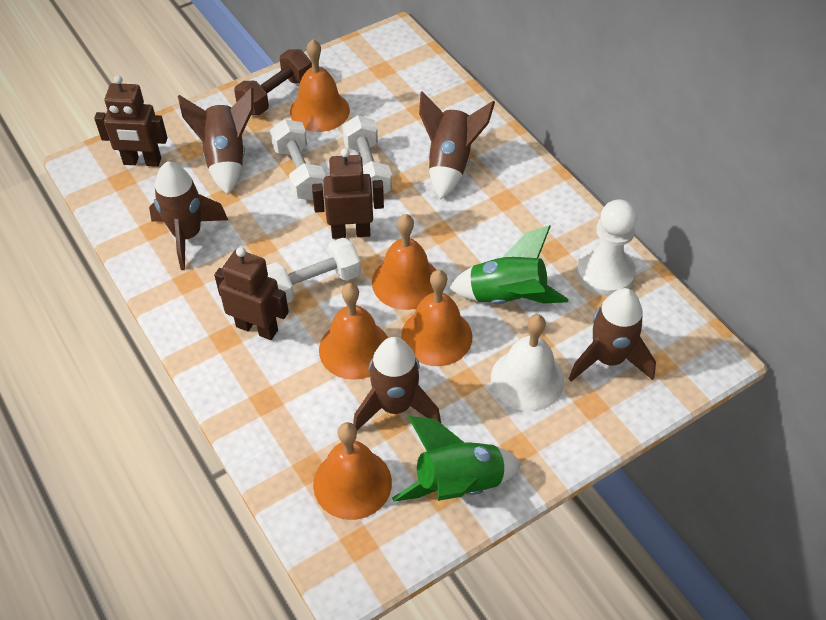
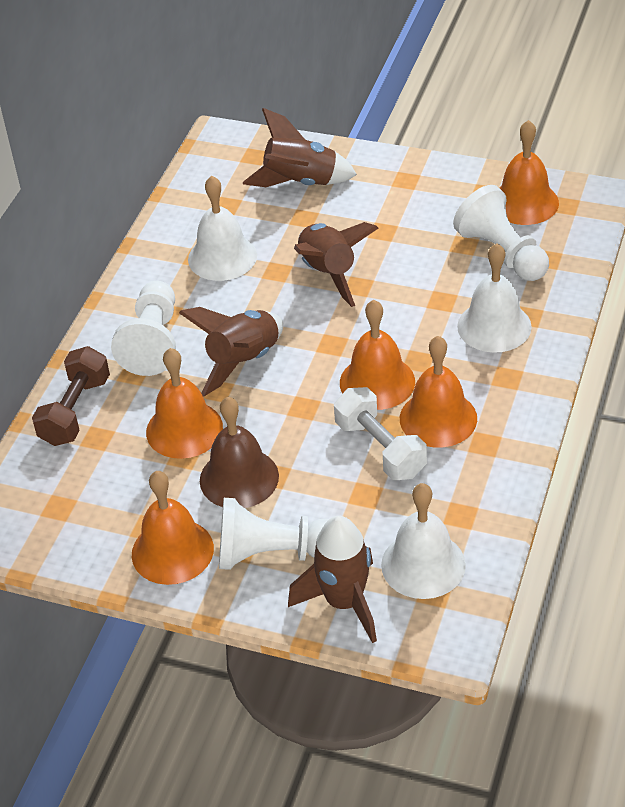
brown bell: none = 0 -> [200,397,279,508] = 1
brown robot: [94,75,167,167] [214,247,289,340] [312,148,384,239] = 3 -> none = 0
brown rocket: [149,161,228,270] [178,87,253,195] [353,337,441,430] [419,91,495,199] [569,288,656,382] = 5 -> [179,307,283,397] [243,108,357,187] [288,516,377,643] [294,222,378,307] = 4
green rocket: [392,416,521,502] [449,225,568,304] = 2 -> none = 0
white bell: [491,314,564,411] = 1 -> [188,176,257,281] [381,483,466,599] [457,243,532,353] = 3
white dumbbell: [266,238,361,303] [270,119,326,200] [342,115,392,198] = 3 -> [334,387,427,480] = 1
white pawn: [576,199,637,296] = 1 -> [111,281,176,376] [219,498,329,570] [453,185,549,281] = 3

